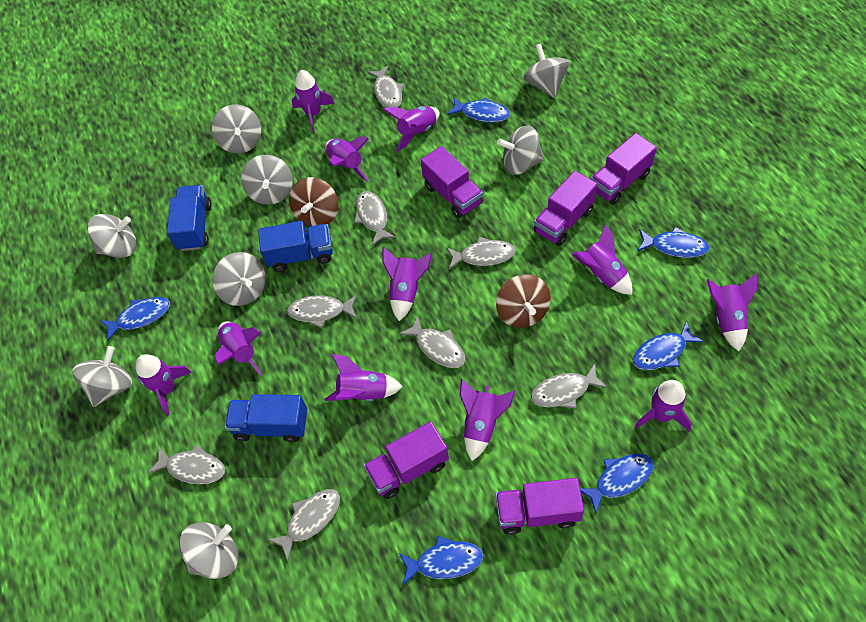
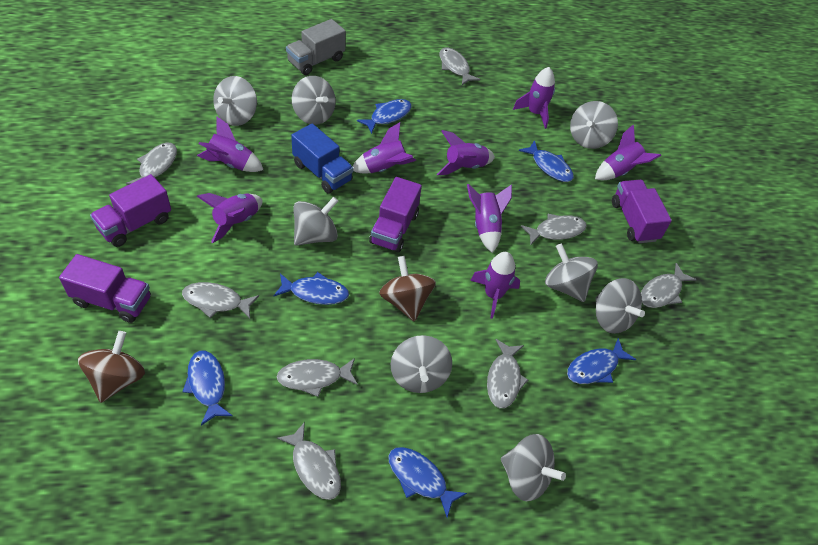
blue truck: [167,185,212,251] [225,394,307,442] [258,221,333,272] = 3 -> [291,124,354,194] = 1
grey truck: none = 0 -> [286,19,346,75] = 1
purple rocket: [136,354,192,416] [215,321,263,376] [292,70,334,132] [325,136,369,182] [325,354,403,401] [382,247,432,321] [383,106,440,152] [460,379,515,461] [571,224,632,295] [635,380,692,432] [707,273,757,351] = 11 -> [197,116,263,172] [197,193,262,243] [353,122,416,173] [437,130,495,175] [467,184,512,253] [470,252,520,319] [513,67,555,129] [595,125,661,180] = 8
purple truck: [364,422,449,499] [421,146,483,218] [495,478,584,535] [534,171,598,246] [591,133,657,205] = 5 -> [59,254,151,323] [90,174,171,247] [369,177,422,253] [612,180,672,243] = 4

